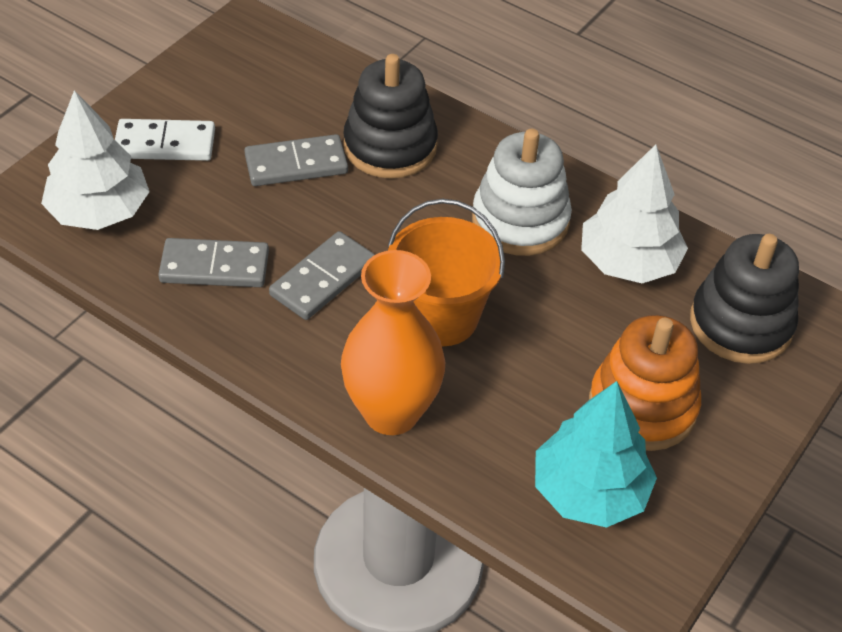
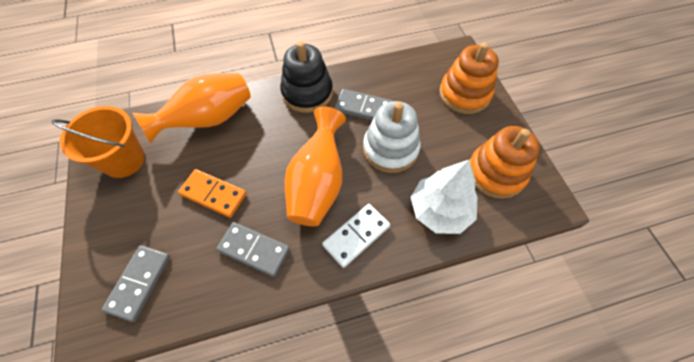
black stacking toy: [343,54,438,179] [690,234,799,364] = 2 -> [280,41,333,113] = 1
orange domino: none = 0 -> [178,169,247,218] = 1
orange stacking toy: [589,315,701,451] = 1 -> [439,43,499,114] [469,126,540,199] = 2
orange vase: [341,250,445,435] = 1 -> [133,73,251,143] [285,107,346,226] = 2
turquoise tree: [535,381,657,528] = 1 -> none = 0
white tree: [41,90,150,230] [581,144,688,283] = 2 -> [411,160,478,234] = 1

